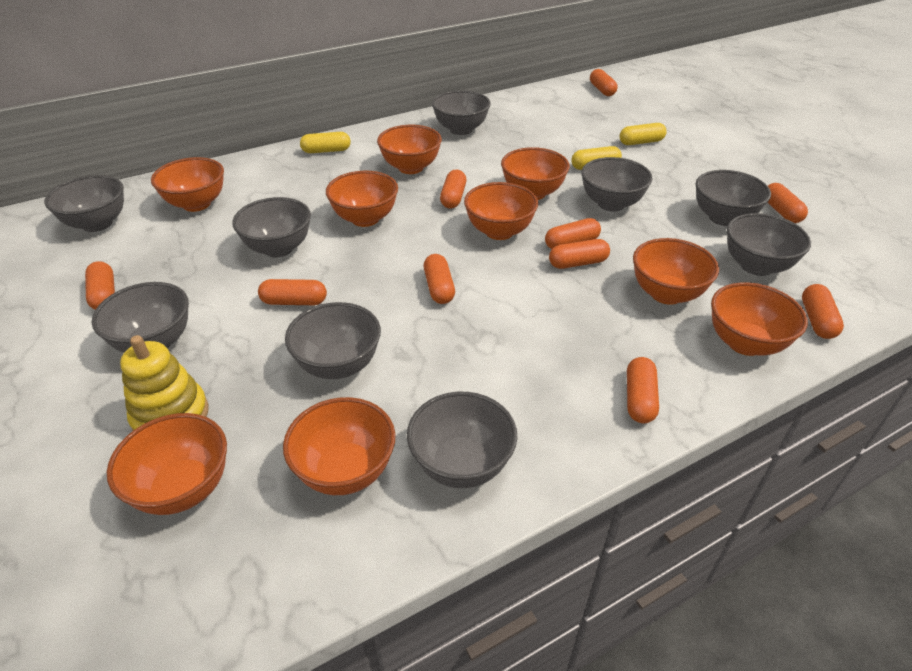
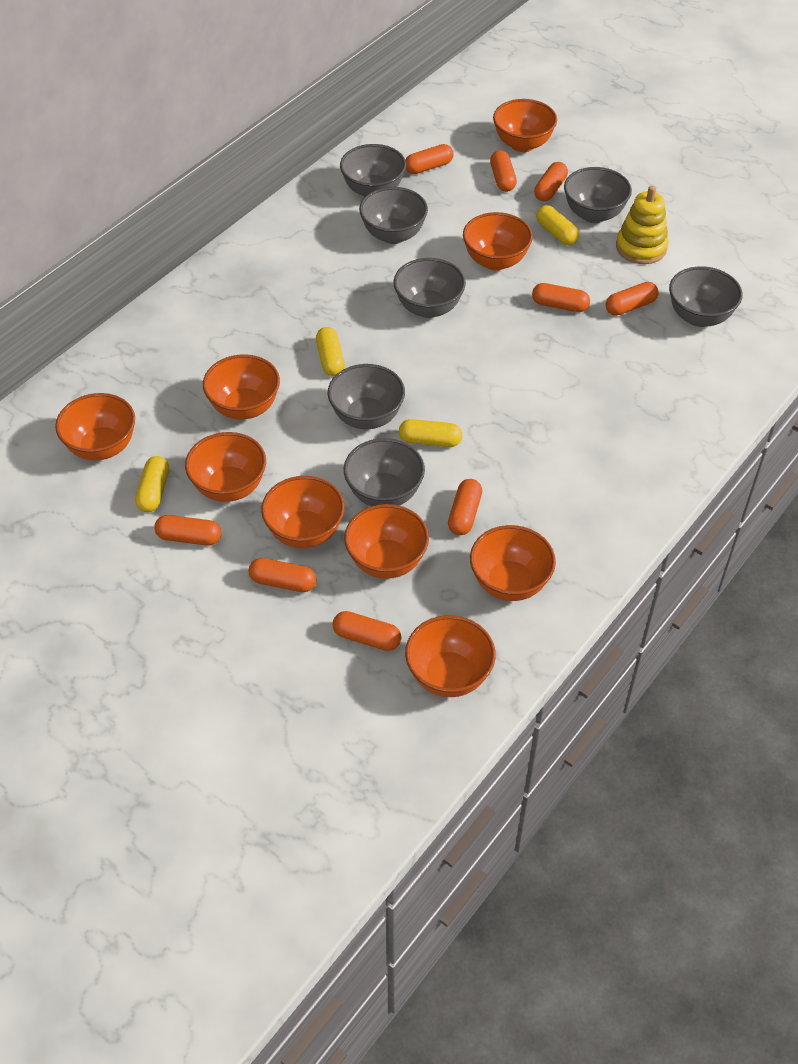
grey bowl: [44,175,124,232] [92,282,189,353] [232,197,311,257] [285,302,381,379] [407,392,517,488] [432,90,490,135] [581,157,653,212] [695,170,771,226] [727,213,811,276] = 9 -> [328,364,405,429] [340,144,406,197] [344,438,425,506] [359,187,428,244] [393,258,466,318] [564,167,632,223] [669,266,743,327] = 7
orange capsule: [85,261,115,310] [258,279,327,305] [424,254,455,304] [440,170,466,209] [545,218,601,249] [549,239,610,269] [590,69,617,96] [627,357,659,423] [767,183,808,223] [802,284,844,339] = 10 -> [154,515,221,546] [248,558,316,592] [333,611,401,651] [405,144,453,174] [448,479,482,535] [490,150,517,192] [532,283,590,312] [534,162,568,201] [606,282,659,316] = 9
yellow capsule: [300,132,351,153] [571,146,622,170] [620,123,667,145] = 3 -> [135,456,169,512] [316,327,345,376] [399,419,462,447] [536,205,579,245] = 4

